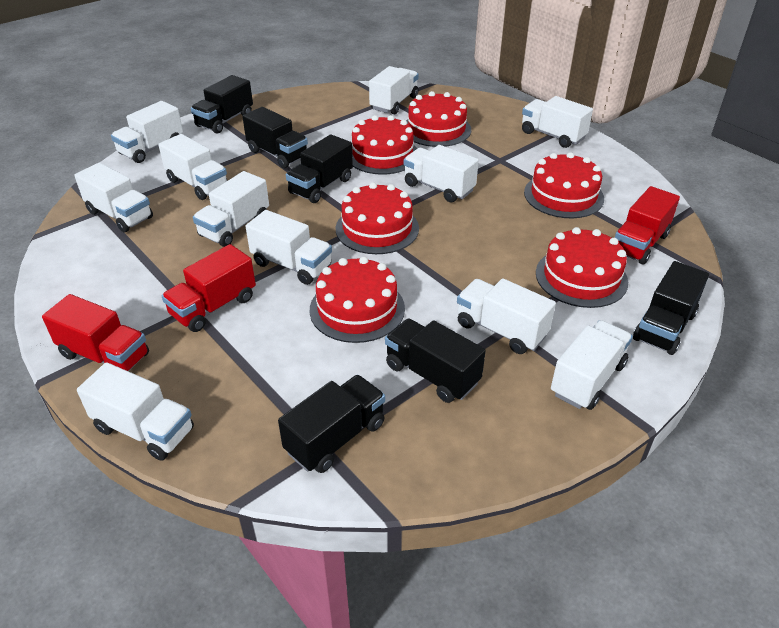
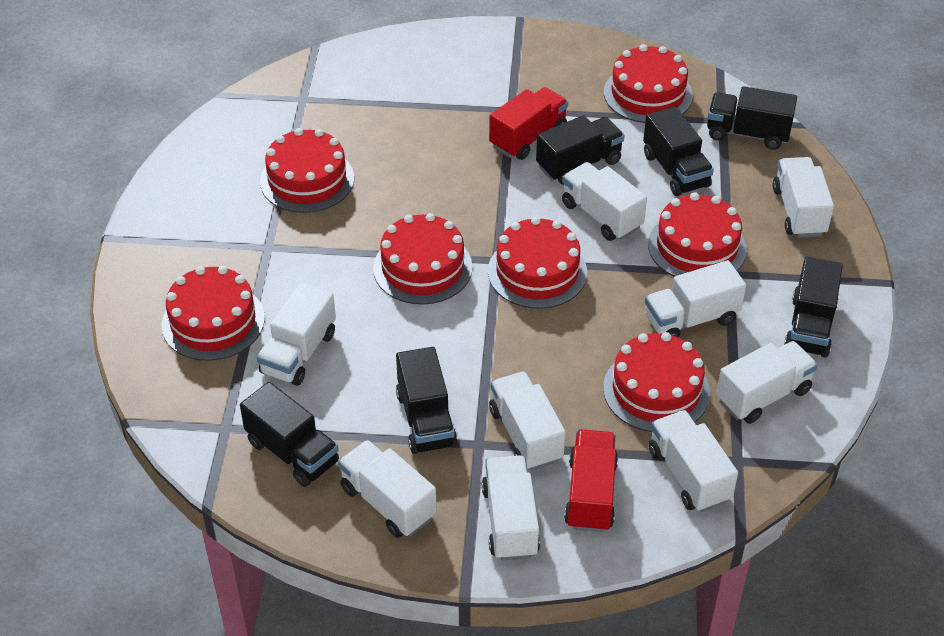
red cake: [310,257,405,343] [336,182,419,254] [352,115,417,175] [406,91,471,147] [524,152,604,218] [536,227,628,308] = 6 -> [162,266,265,361] [260,128,354,213] [373,213,473,305] [488,217,587,309] [603,332,710,432] [604,44,693,123] [648,192,747,277] = 7
red truck: [42,294,149,371] [162,244,256,332] [615,186,680,264] = 3 -> [489,87,568,160] [564,429,618,532] = 2
white truck: [74,163,153,232] [77,362,194,461] [111,101,183,163] [158,134,228,200] [193,171,269,247] [245,210,332,285] [369,66,419,114] [404,145,479,203] [457,278,556,354] [522,96,593,148] [551,320,633,410] = 11 -> [257,282,336,386] [338,440,437,538] [482,455,540,560] [489,371,566,470] [562,162,647,241] [645,260,746,338] [649,410,738,512] [716,341,818,424] [773,157,834,237] = 9

